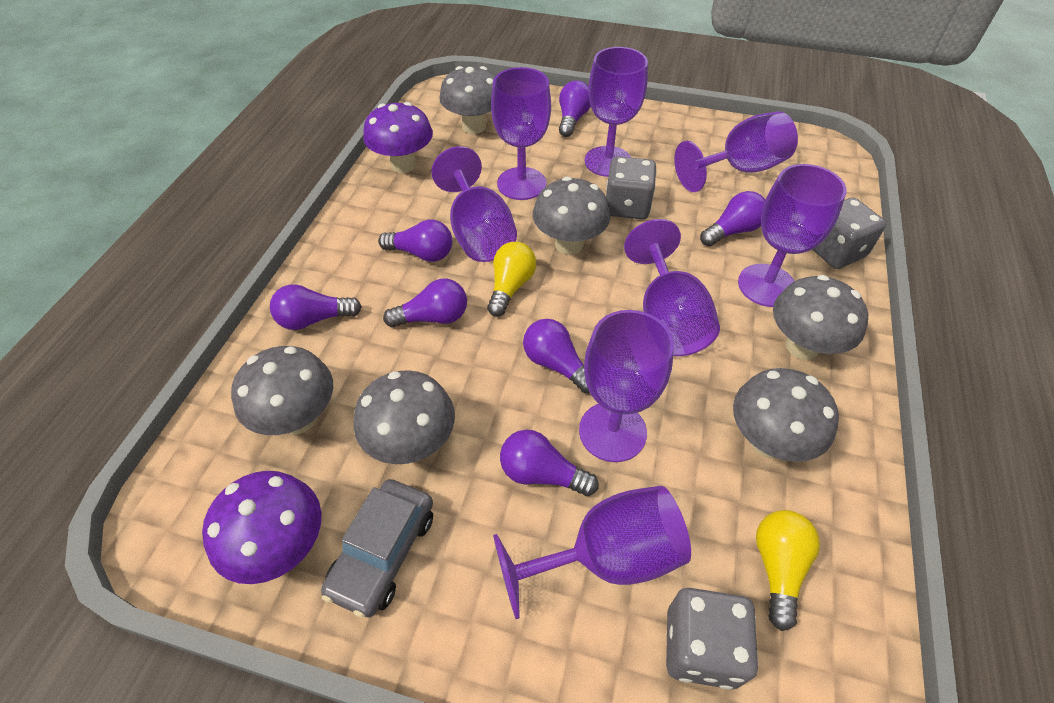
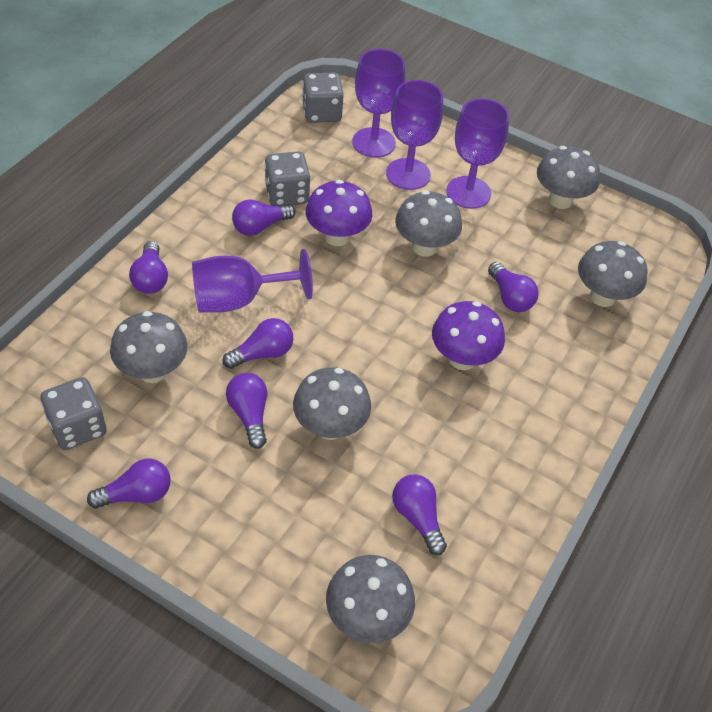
grey car: [321,479,433,618] = 1 -> none = 0
purple goblet: [431,146,517,262] [491,67,551,200] [493,486,691,619] [579,310,674,462] [585,47,648,177] [624,219,720,356] [674,111,798,192] [738,164,847,307] = 8 -> [192,249,313,313] [352,49,406,158] [386,80,443,190] [446,98,509,209] = 4
yellow light bulb: [487,242,536,317] [756,510,820,631] = 2 -> none = 0

